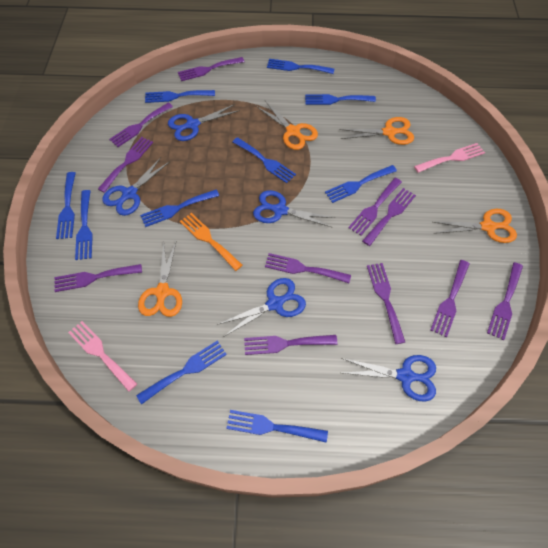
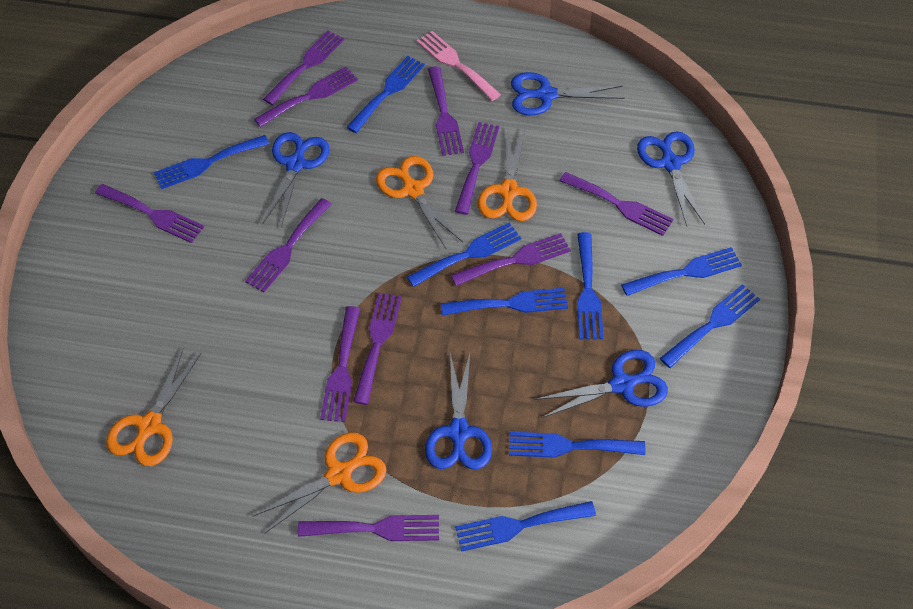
blue fork: [56,172,76,239] [75,190,93,260] [136,341,227,405] [140,190,219,227] [145,90,215,103] [226,410,328,442] [232,137,296,183] [267,59,334,74] [305,94,376,105] [325,165,397,203] = 10 -> [154,135,269,189] [346,56,425,133] [407,223,521,287] [441,288,568,316] [455,501,596,552] [509,432,645,458] [577,232,604,339] [621,247,742,296] [660,284,760,368] = 9
orange fork: [180,213,243,271] = 1 -> none = 0
pink fork: [68,321,137,392] [414,143,485,173] = 2 -> [417,31,501,101] = 1

